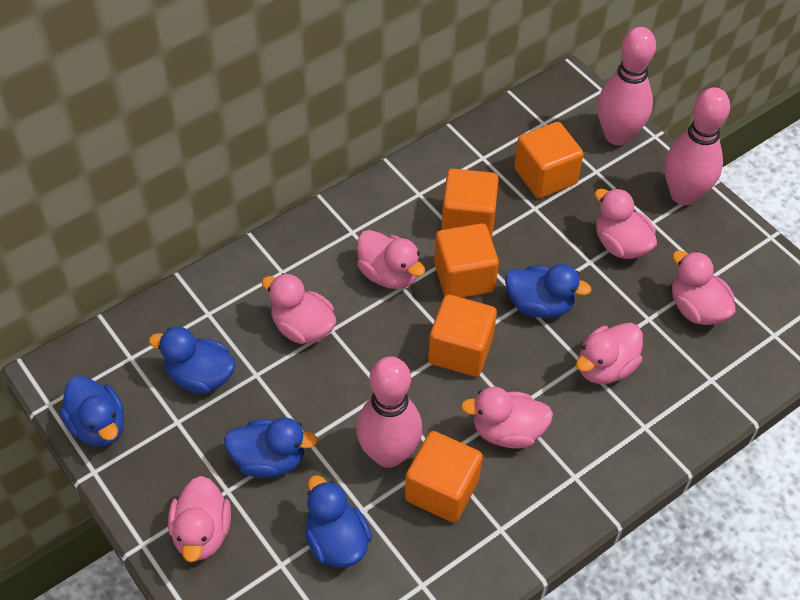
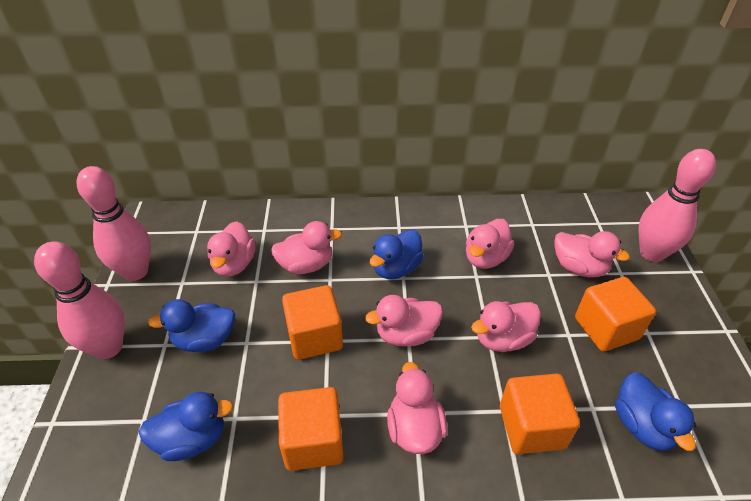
blue duck: [60,376,124,447] [149,327,236,394] [224,417,318,478] [305,475,372,567] [505,264,592,318] = 5 -> [138,392,233,461] [148,299,235,352] [370,229,424,279] [615,372,696,451] = 4
orange cube: [405,431,483,523] [428,295,497,377] [434,223,499,298] [441,169,499,237] [514,122,584,198] = 5 -> [278,387,344,471] [282,285,343,360] [500,373,580,454] [575,277,656,352] = 4

